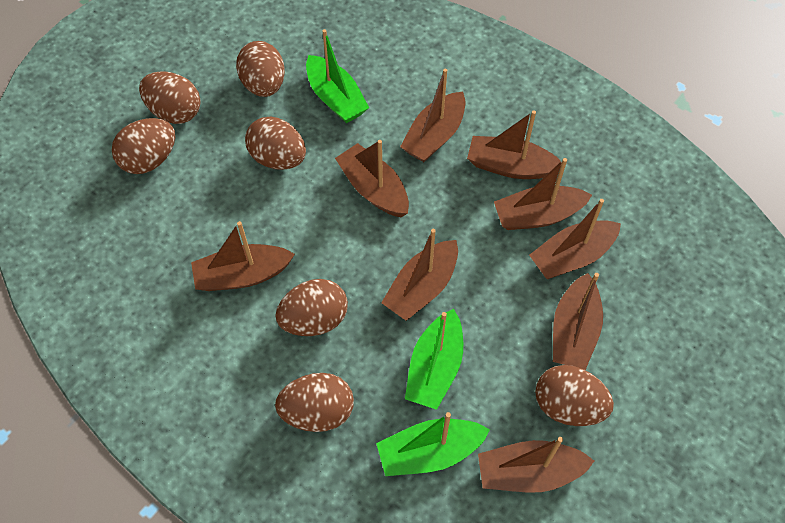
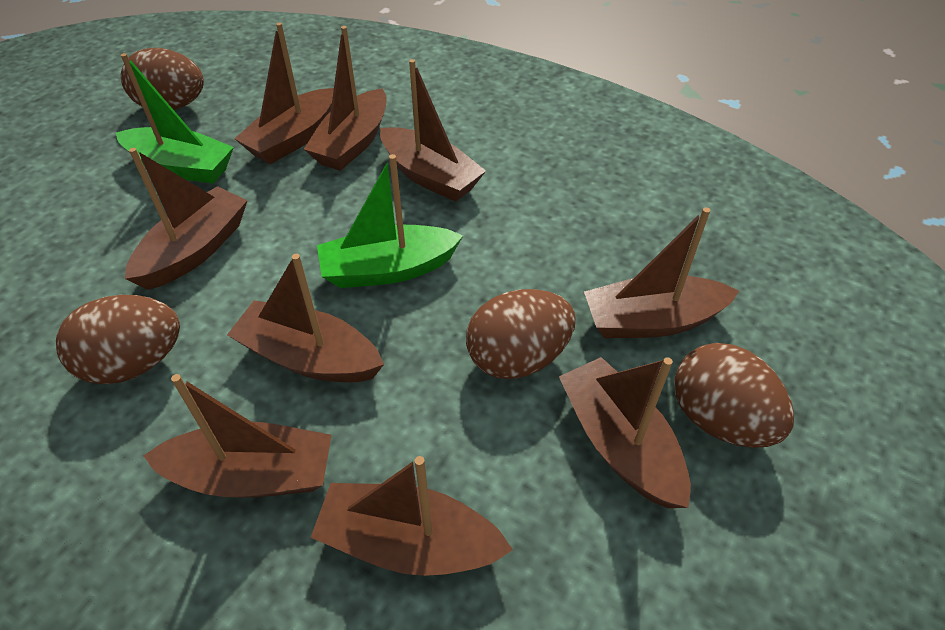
brown egg: [112,118,175,174] [139,71,201,124] [236,41,285,97] [245,117,306,170] [275,279,348,336] [275,373,354,432] [535,365,614,426] = 7 -> [56,295,180,384] [121,48,204,110] [466,289,576,379] [674,343,794,448] = 4
green boat: [306,29,369,123] [376,412,490,476] [405,309,463,410] = 3 -> [116,53,234,184] [317,154,463,288] = 2

